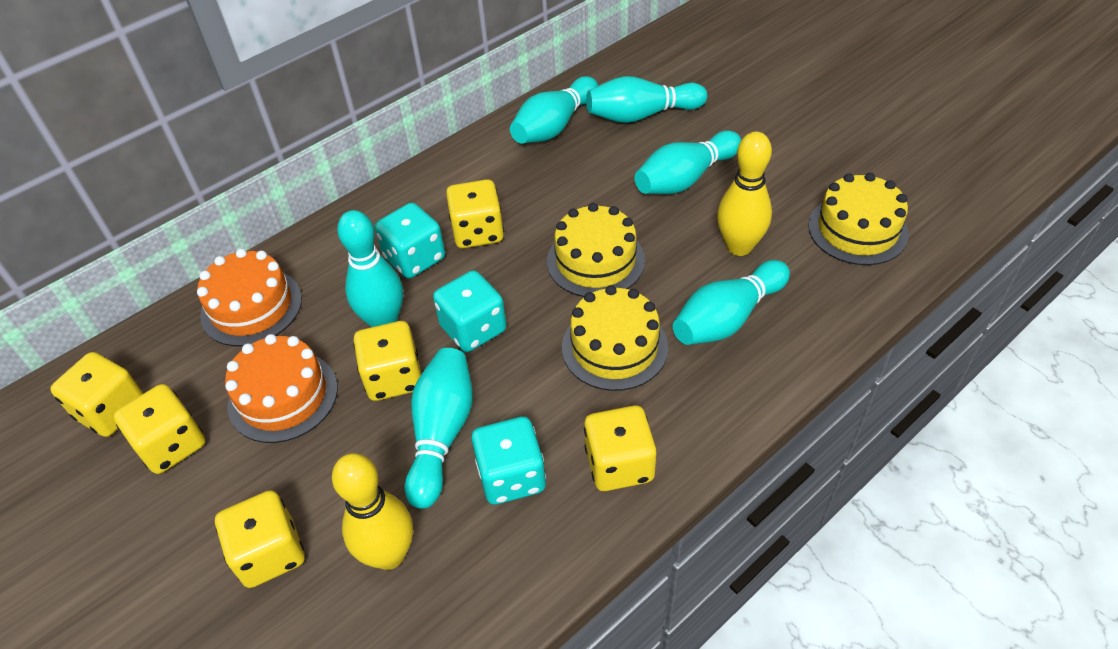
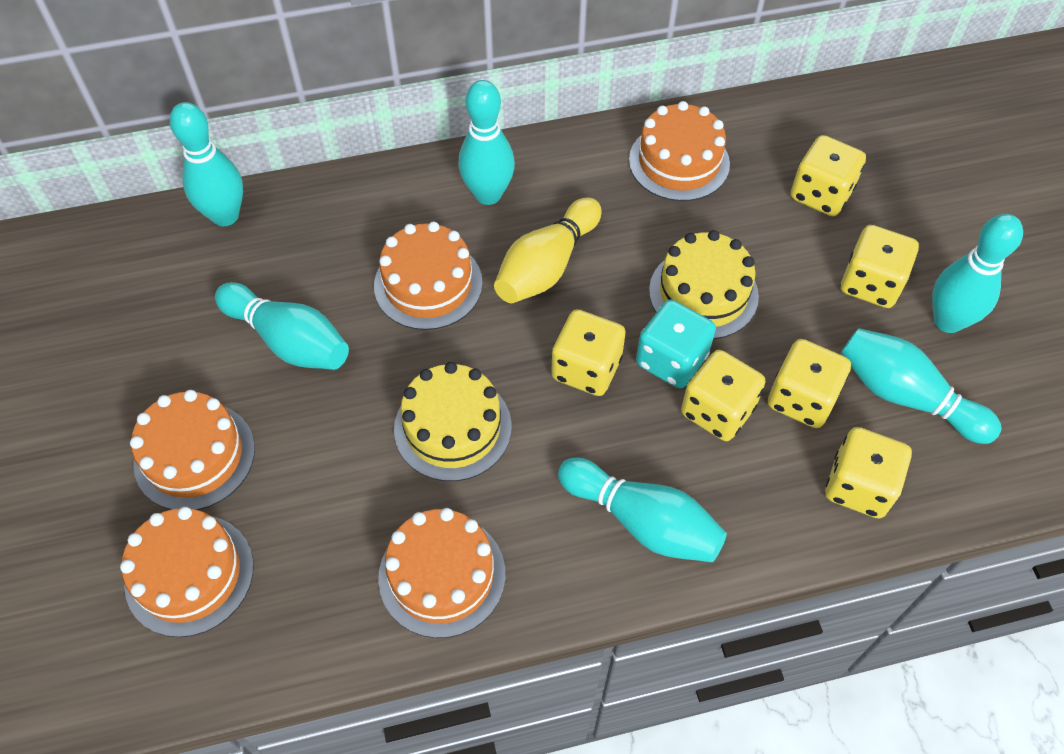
orange cake: [197,249,302,346] [225,334,338,443] = 2 -> [120,507,254,637] [130,390,255,510] [374,222,483,330] [378,508,505,638] [629,101,730,201] = 5
turquoise dice: [375,203,445,278] [433,270,506,352] [471,417,546,505] = 3 -> [636,300,716,389] = 1
yellow bowling pin: [332,453,413,570] [717,132,772,256] = 2 -> [494,197,602,303] = 1
yellow cake: [547,203,645,297] [562,285,668,391] [808,173,909,265] = 3 -> [394,362,512,481] [649,230,759,339] = 2

